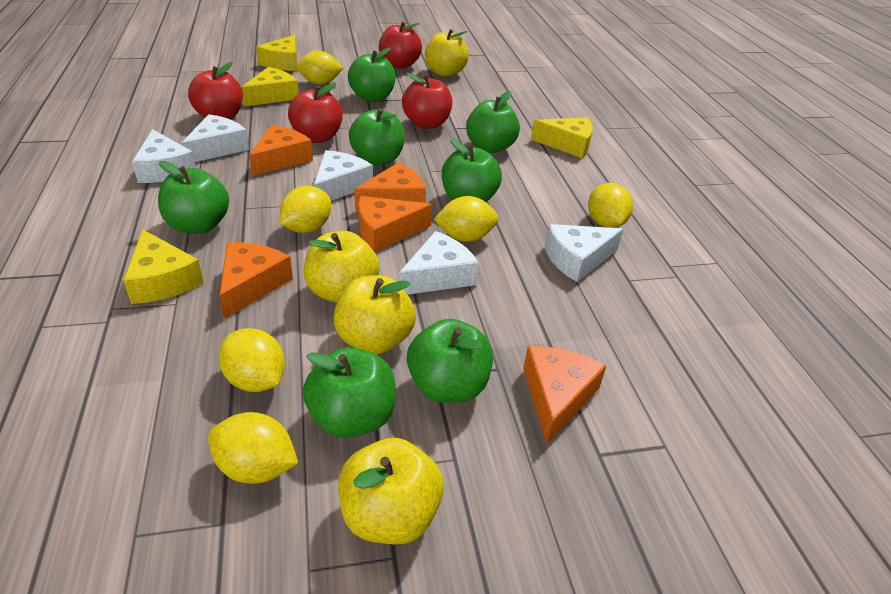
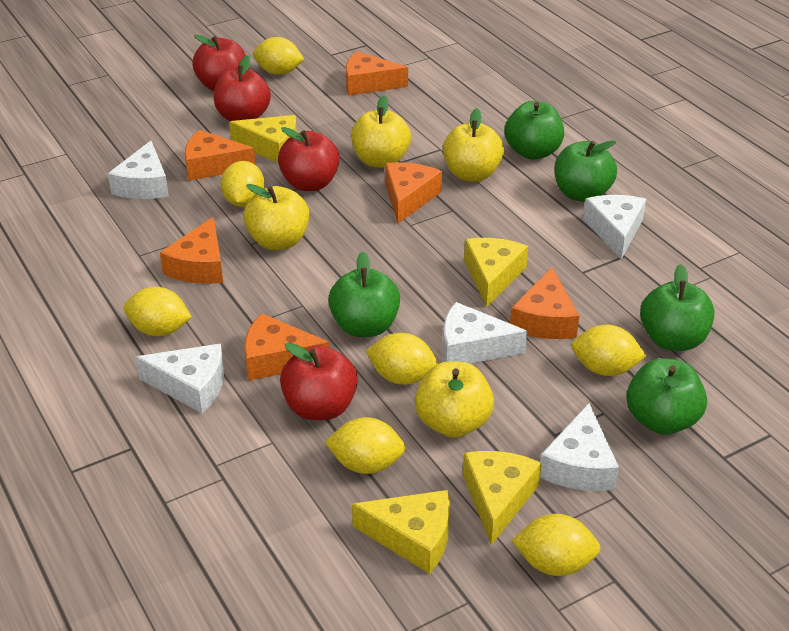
green apple: [158,161,229,234] [303,347,396,438] [348,47,396,102] [349,108,405,165] [407,319,493,403] [442,138,502,202] [466,91,520,153] = 7 -> [328,252,400,337] [505,101,564,159] [555,140,617,202] [626,358,707,435] [640,264,714,351] = 5
orange cheese: [219,242,293,319] [249,125,313,176] [354,162,426,211] [358,196,432,252] [523,346,606,444] = 5 -> [160,217,223,284] [185,130,256,181] [244,313,330,381] [346,51,408,96] [385,162,442,223] [510,267,579,339] = 6
yellow lemon: [208,412,298,484] [218,328,285,392] [280,186,331,233] [296,51,343,84] [434,196,499,242] [588,183,633,228] = 6 -> [124,287,192,336] [221,161,264,207] [253,37,304,75] [325,417,406,474] [366,333,438,385] [511,514,601,576] [572,325,647,376] = 7

